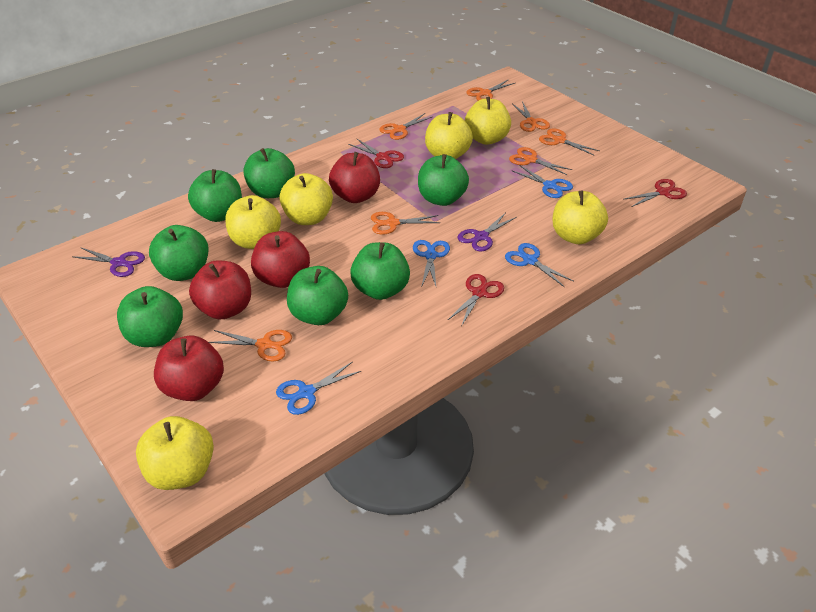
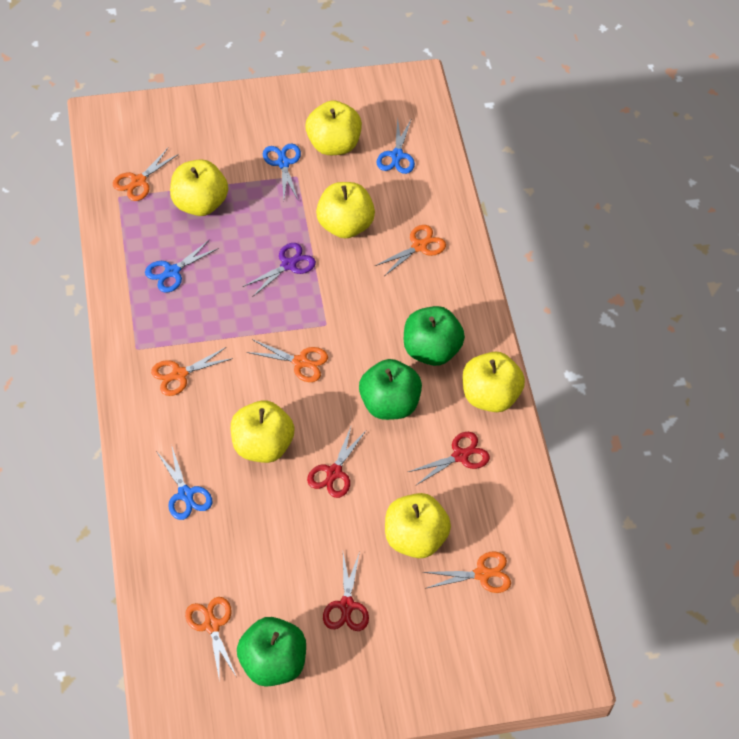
green apple: [117,286,183,347] [149,225,209,281] [188,169,242,222] [243,148,295,198] [287,266,348,325] [350,242,410,300] [418,154,469,206] = 7 -> [237,617,306,687] [359,359,422,420] [404,306,465,366] = 3
orange scissors: [209,330,292,362] [371,212,440,235] [379,113,432,140] [466,79,515,101] [509,147,572,175] [513,101,550,132] [539,128,600,155] = 7 -> [113,148,179,201] [151,347,233,396] [185,597,236,682] [246,339,328,382] [375,225,446,276] [423,551,511,593] = 6
purple scissors: [72,247,145,277] [458,213,517,251] = 2 -> [243,243,316,296] = 1
red apple: [154,335,224,401] [189,261,251,320] [251,231,310,288] [329,152,380,203] = 4 -> none = 0

